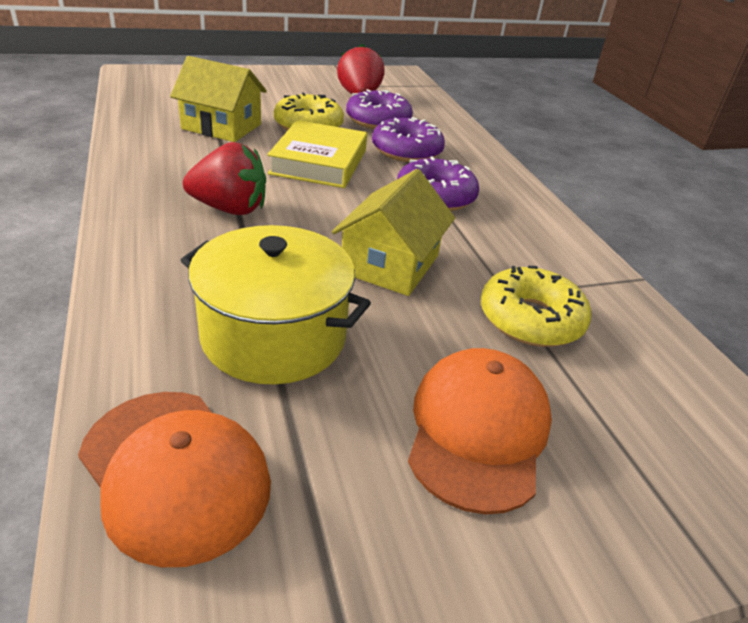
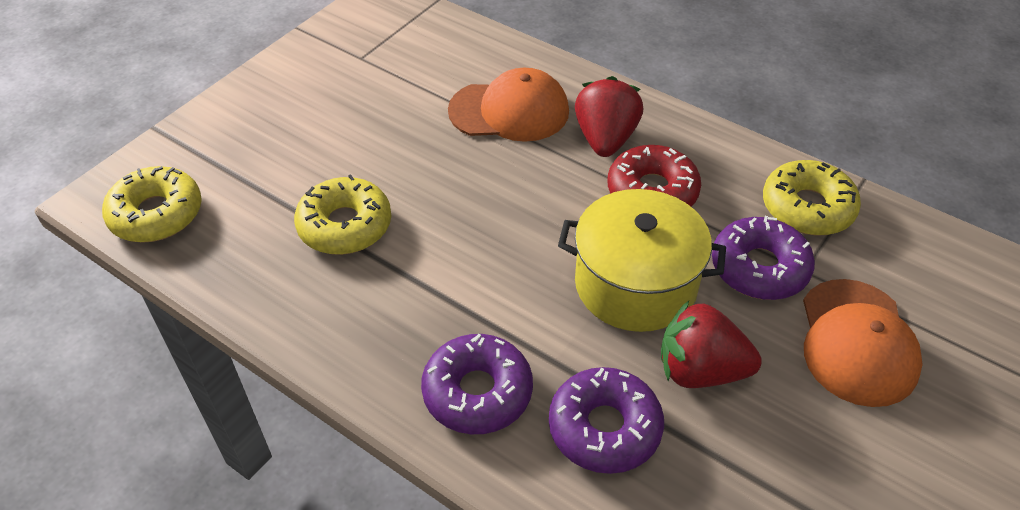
red donut: none = 0 -> [608,145,701,207] = 1
yellow book: [267,120,367,188] = 1 -> none = 0
yellow donut: [274,92,344,131] [481,266,591,347] = 2 -> [102,166,202,243] [294,175,391,255] [763,160,861,236] = 3
yellow house: [170,56,267,142] [332,169,455,296] = 2 -> none = 0

